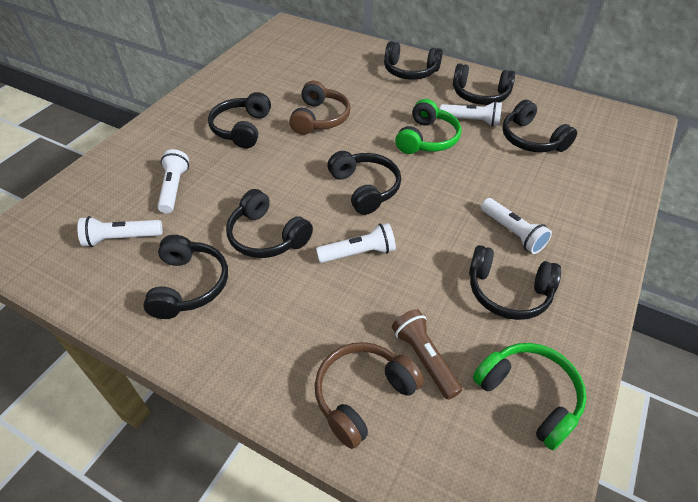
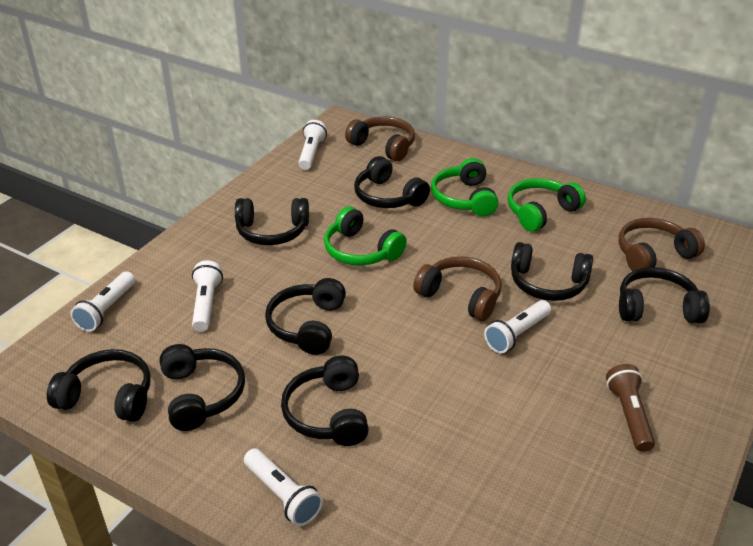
brown headphones: [289,81,350,135] [315,342,424,449] = 2 -> [345,117,415,161] [413,256,502,321] [619,218,705,271] = 3
green headphones: [395,99,461,154] [473,343,587,450] = 2 -> [324,206,407,266] [431,158,498,216] [507,178,586,232] = 3

